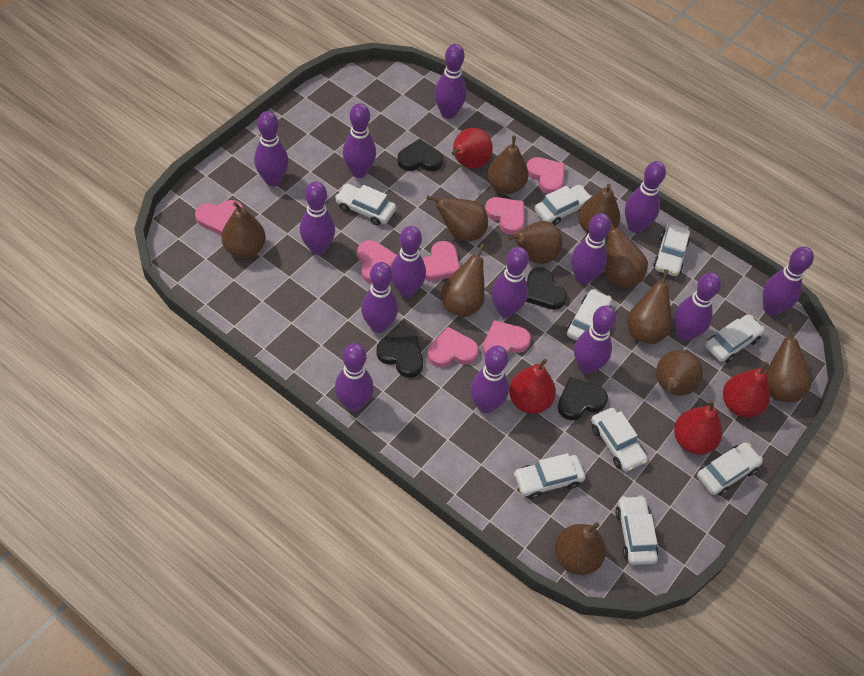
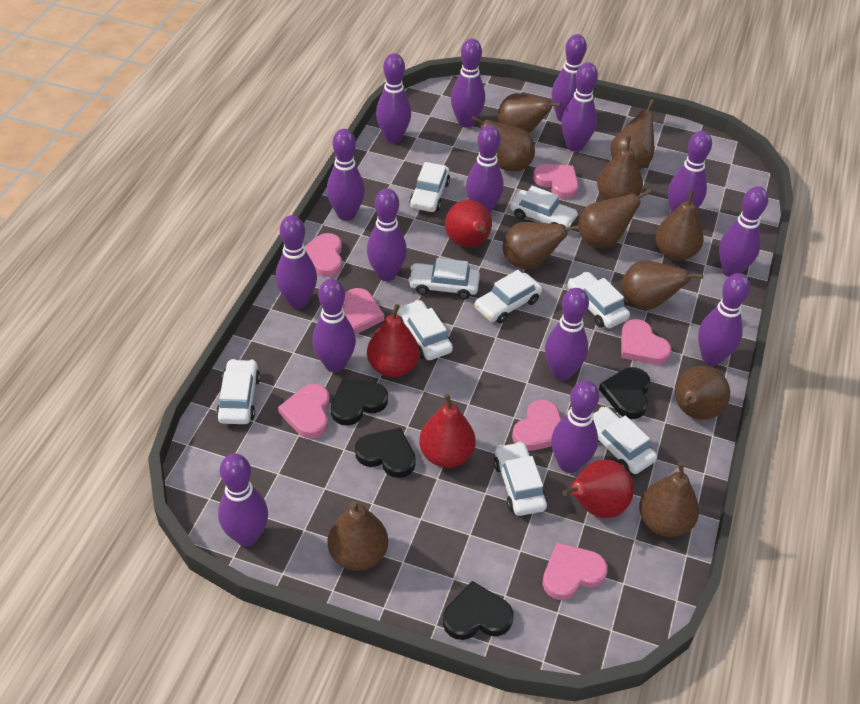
purple bowling pin: [254,111,289,186] [300,181,335,255] [335,343,374,412] [343,103,376,178] [361,262,398,333] [391,226,426,298] [435,44,467,119] [470,346,509,413] [492,247,529,318] [571,213,611,285] [574,306,616,374] [625,161,666,233] [674,272,721,341] [763,246,814,316] = 14 -> [218,453,268,546] [276,215,317,309] [312,279,356,372] [327,129,365,221] [367,188,407,281] [376,53,411,143] [451,38,485,128] [466,125,504,213] [545,288,589,381] [551,380,599,473] [552,34,587,121] [561,62,598,152] [668,131,712,213] [698,273,750,366] [719,186,768,277] = 15

